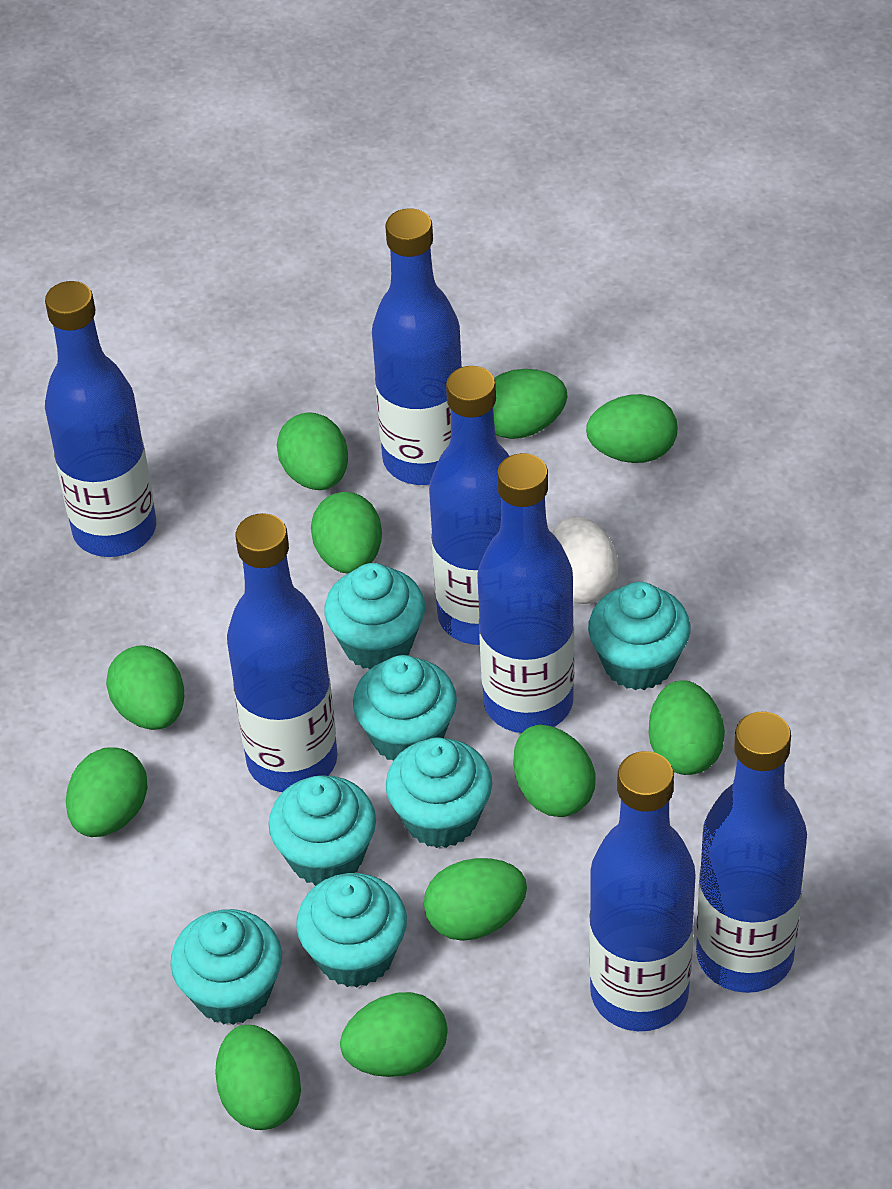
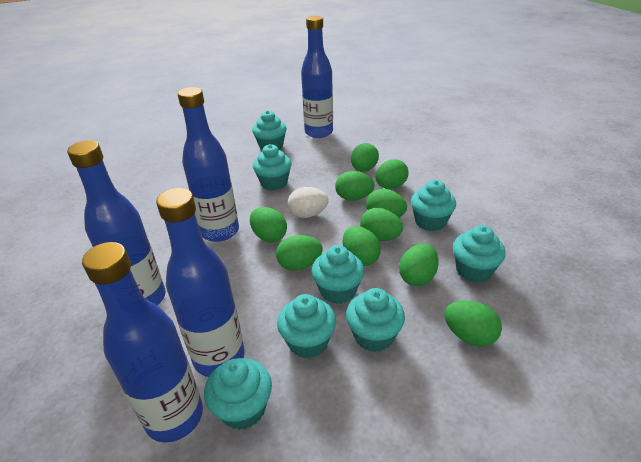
blue bottle: [45,281,156,557] [227,513,338,792] [372,208,462,485] [429,366,509,645] [477,453,574,733] [589,751,696,1031] [696,711,807,993] = 7 -> [67,140,166,305] [82,242,203,443] [156,188,245,377] [178,87,239,242] [301,16,333,138] = 5
green egg: [66,747,148,837] [106,645,184,730] [215,1025,301,1130] [277,412,348,490] [311,492,382,574] [340,992,448,1077] [424,858,527,941] [493,369,568,439] [513,725,595,817] [586,394,678,463] [649,680,725,775] = 11 -> [250,207,287,242] [276,235,323,271] [335,171,375,201] [343,226,381,266] [351,143,379,172] [360,208,403,241] [366,189,407,218] [376,159,409,189] [399,244,439,286] [444,300,502,347] = 10
turquoise cupcake: [171,909,282,1025] [268,775,376,886] [296,873,407,988] [324,563,425,669] [353,655,457,761] [386,737,492,848] [588,582,690,690] = 7 -> [204,358,272,430] [252,110,287,150] [253,144,292,190] [277,294,336,359] [312,245,364,304] [346,288,405,352] [411,180,456,231] [453,225,506,283] = 8

